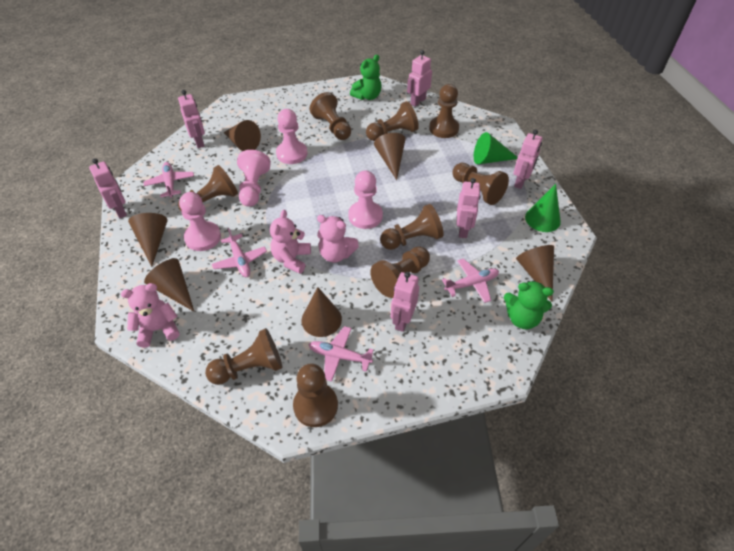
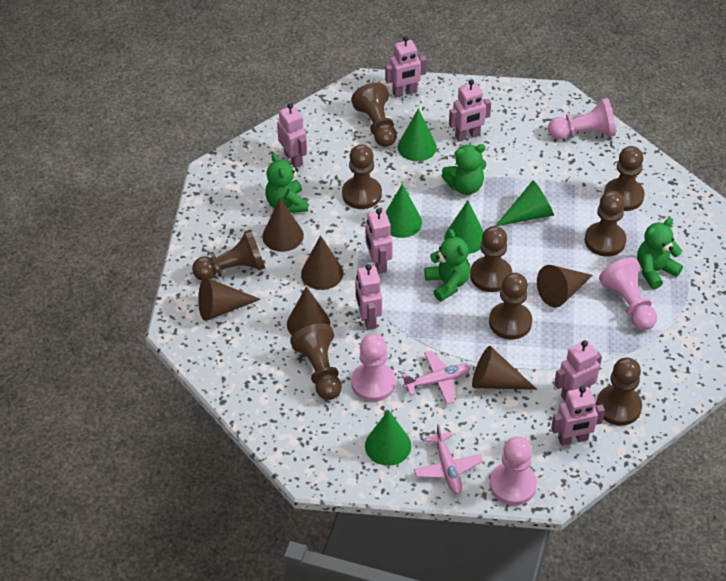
green cone: [474,132,518,164] [525,184,561,232] = 2 -> [365,410,411,466] [386,184,422,238] [397,108,437,161] [444,200,484,254] [495,180,554,226] = 5
green teddy bear: [350,54,382,100] [504,281,554,329] = 2 -> [265,153,308,213] [424,229,470,301] [442,144,486,195] [637,218,683,289] = 4
pink plane: [144,162,194,198] [212,228,267,277] [308,326,374,381] [442,258,499,303] = 4 -> [402,350,470,404] [414,424,483,494] = 2
pink robot: [89,158,127,218] [178,90,205,148] [391,272,419,332] [407,50,432,107] [457,178,480,238] [513,129,542,189] = 6 -> [277,103,307,168] [355,264,382,330] [365,208,393,274] [385,36,427,98] [449,79,491,142] [551,386,605,446] [554,340,602,401] = 7
pink teddy bear: [121,283,180,348] [270,210,311,274] [317,215,359,262] = 3 -> none = 0

